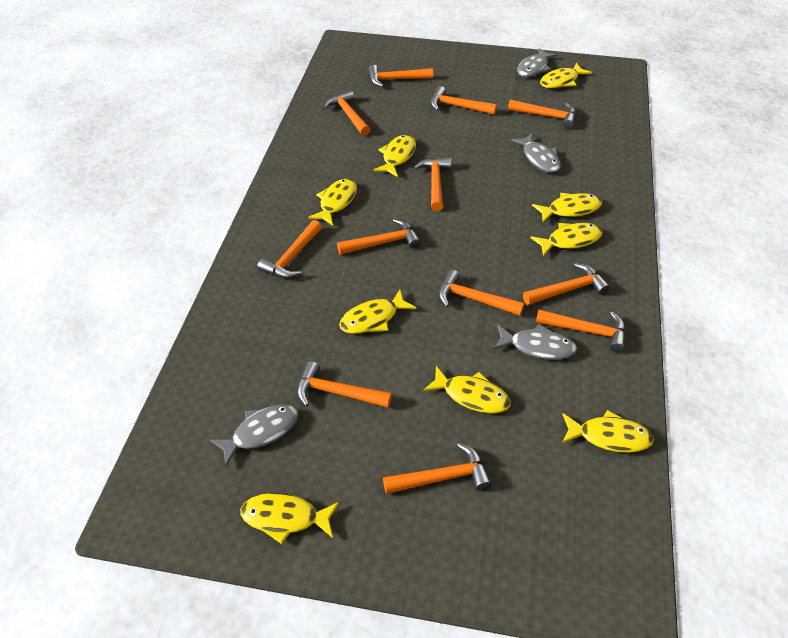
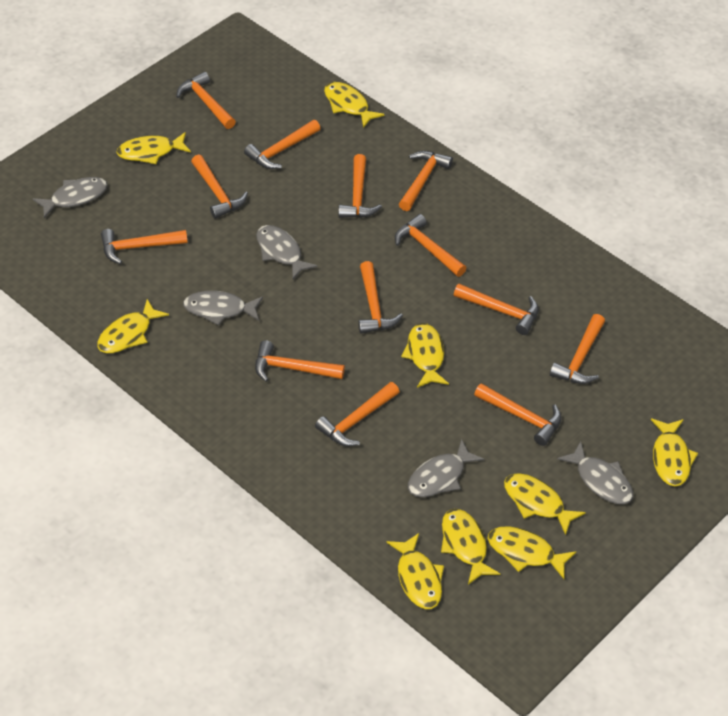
grey fish: [210,405,299,466] [493,324,577,360] [511,133,561,173] [517,48,558,77] = 4 -> [33,177,108,218] [183,291,263,326] [256,225,318,279] [408,439,484,497] [557,442,633,504] = 5
orange hammer: [257,220,322,278] [297,361,392,408] [324,90,371,136] [337,219,421,255] [368,65,433,87] [383,443,492,494] [413,157,451,211] [430,86,497,115] [439,270,524,316] [508,100,576,129] [523,263,610,305] [536,309,626,353] = 12 -> [101,229,188,264] [176,72,236,129] [191,154,248,219] [244,120,321,169] [255,340,345,382] [315,382,399,446] [338,154,382,218] [358,261,403,333] [395,214,466,277] [399,151,453,211] [454,284,539,335] [474,383,562,446] [550,314,605,384] = 13

